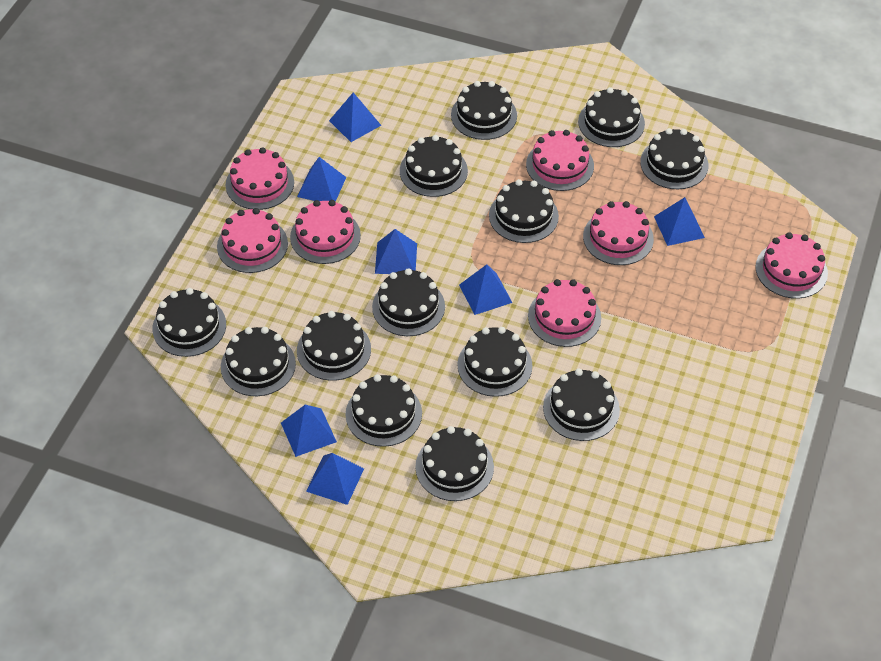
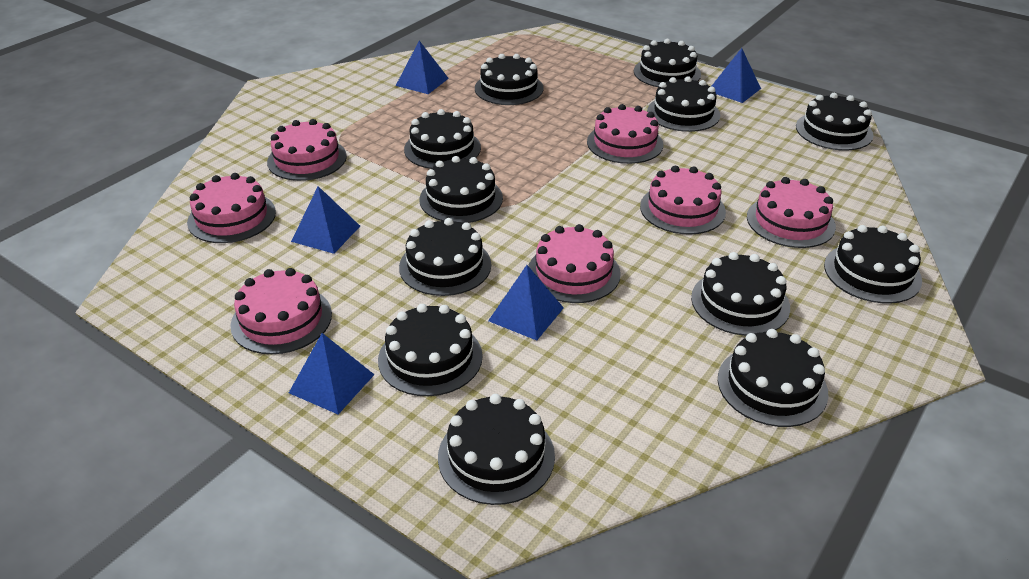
black cake: [152,288,226,357] [221,327,296,396] [297,311,371,381] [345,374,422,447] [372,268,445,336] [400,135,468,197] [415,426,494,501] [451,81,517,140] [457,327,533,397] [489,179,559,243] [543,369,620,441] [578,87,645,147] [640,128,709,189] = 13 -> [378,304,483,396] [399,218,491,296] [404,109,481,169] [420,156,503,223] [438,394,555,505] [475,54,544,105] [634,39,701,87] [647,76,720,132] [691,252,790,336] [718,329,829,427] [796,93,874,151] [824,225,922,304] = 12
blue pyramid: [281,405,337,457] [297,157,346,202] [306,453,364,505] [329,92,381,142] [375,229,417,274] [459,264,512,315] [654,197,705,246] = 7 -> [289,333,375,414] [291,186,360,254] [396,41,449,94] [488,265,564,341] [711,48,761,103] = 5

